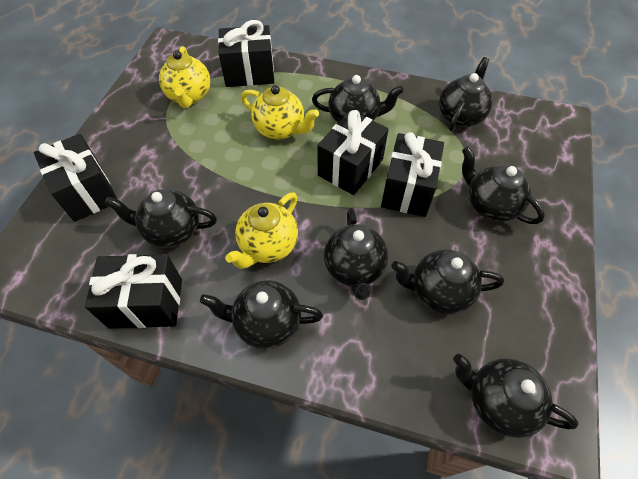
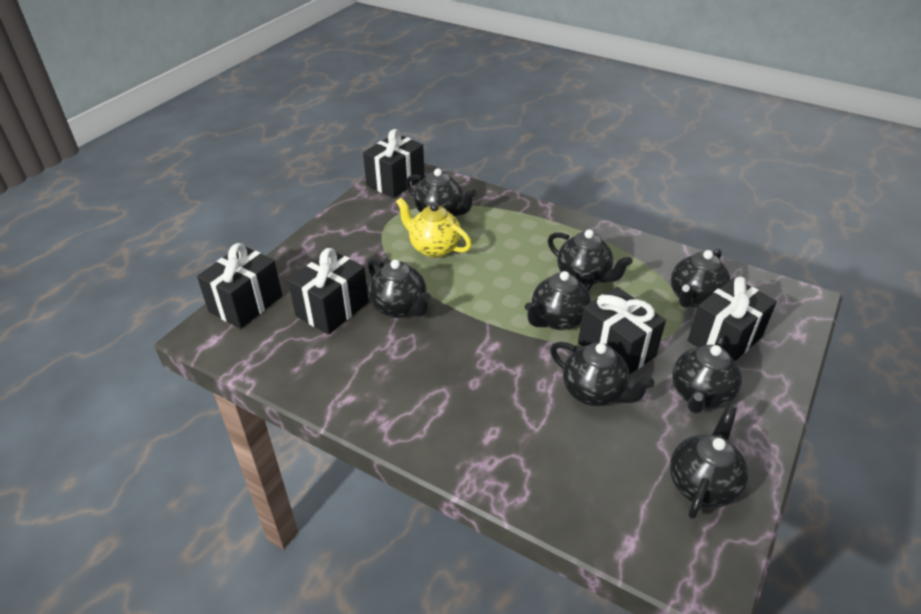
yellow teapot: [159,46,211,108] [225,192,298,269] [241,85,319,139] = 3 -> [396,198,472,258] = 1

